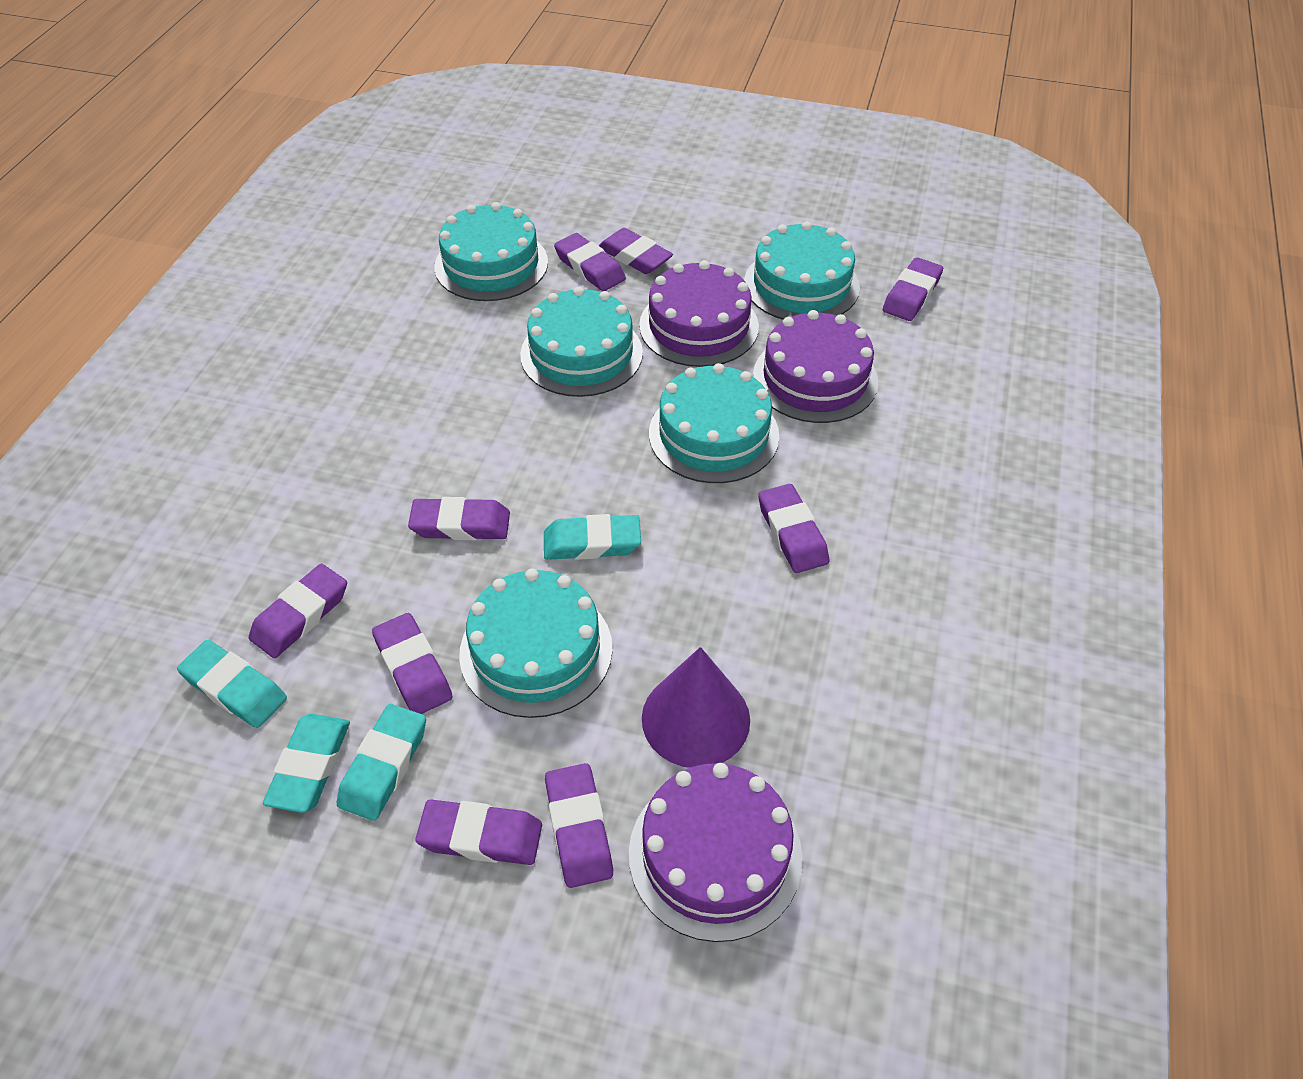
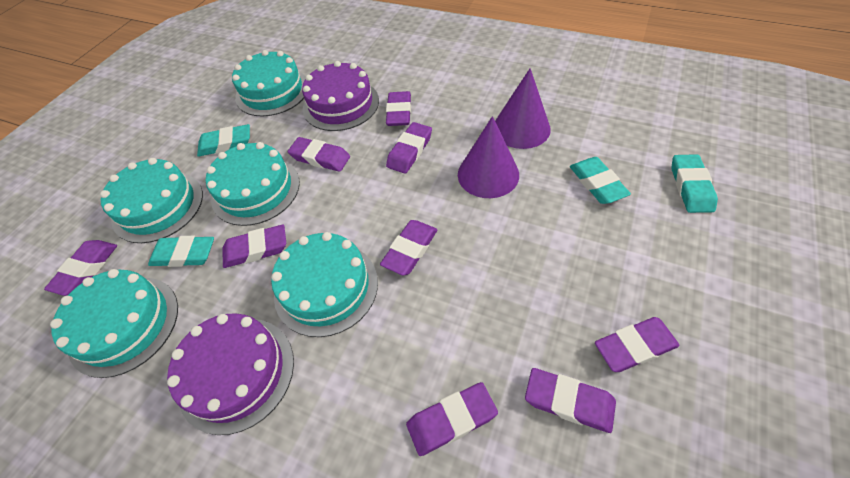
purple cake: [629,763,803,942] [639,260,759,367] [753,310,878,423] = 3 -> [167,313,294,435] [302,61,379,131] = 2
purple cone: [642,647,750,768] = 1 -> [458,116,519,198] [495,68,551,149] = 2

